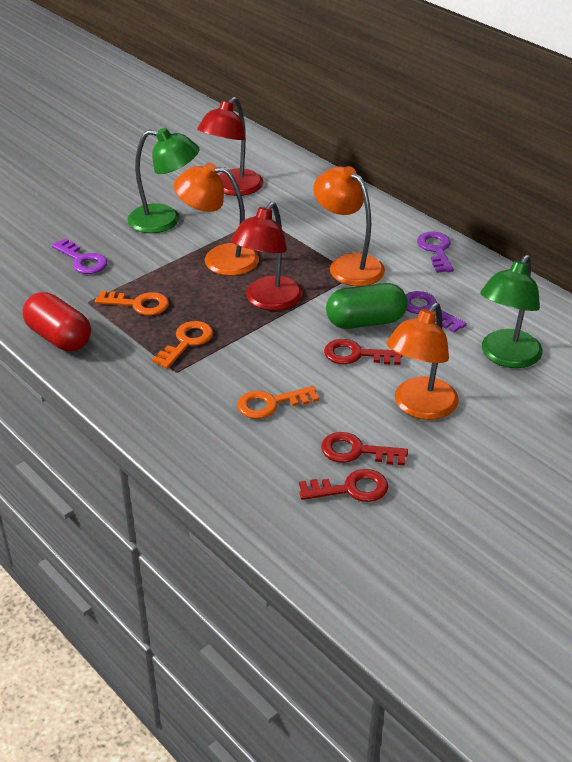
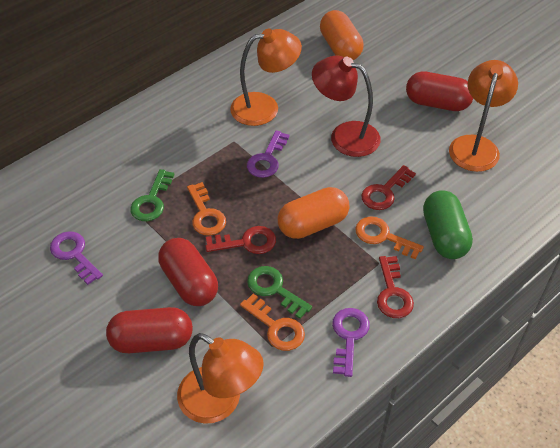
green key: none = 0 -> [130,169,175,221] [247,266,312,319] = 2
green lamp: [127,128,200,233] [480,255,543,368] = 2 -> none = 0
orange capsule: none = 0 -> [278,187,349,239] [320,10,364,60] = 2
red capsule: [22,292,91,351] = 1 -> [106,307,193,353] [158,238,218,306] [406,71,473,111] = 3
red lamp: [197,97,263,196] [231,202,303,311] = 2 -> [312,56,381,157] = 1

